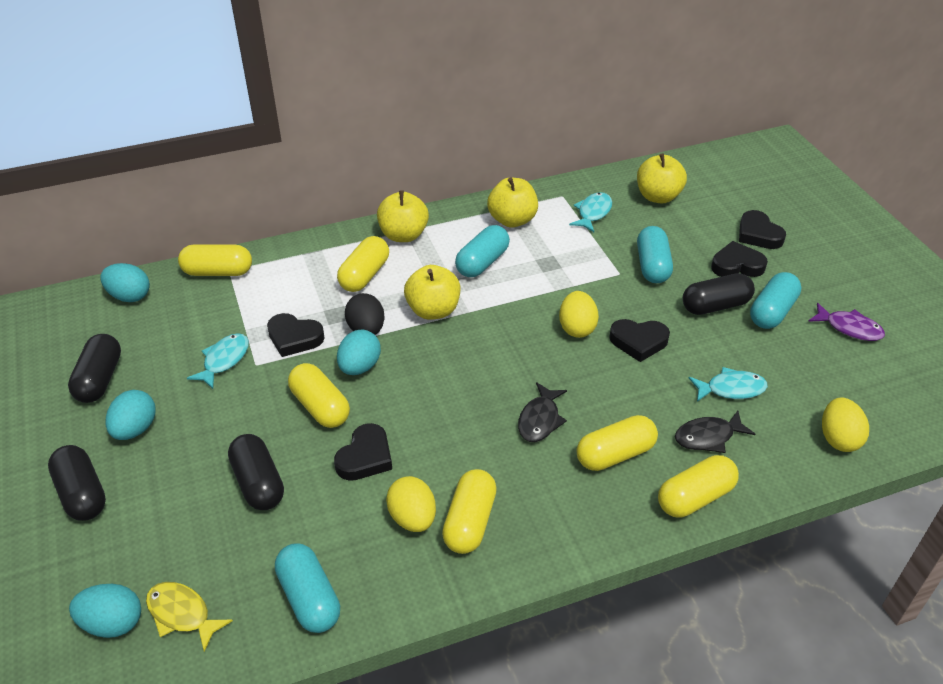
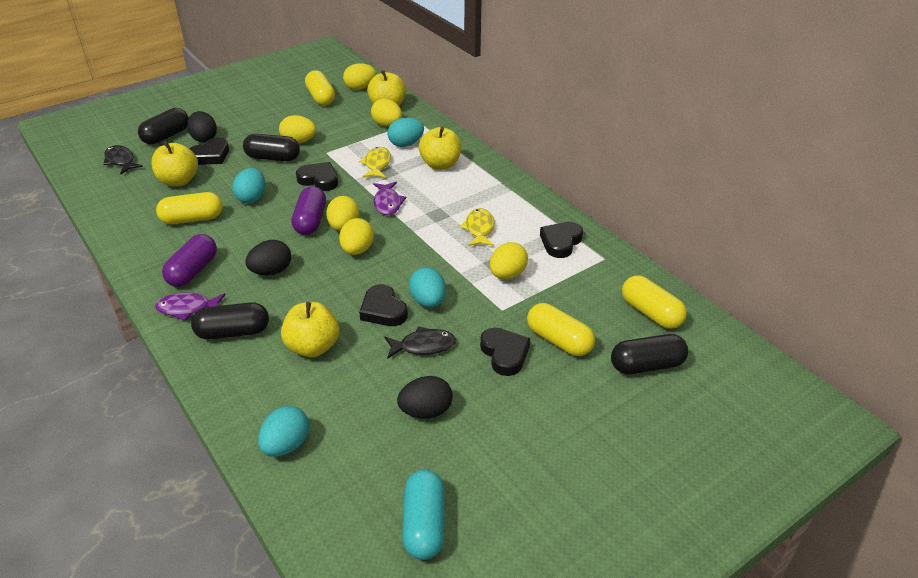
black egg: [345,293,385,335] = 1 -> [187,111,217,143] [245,240,291,275] [397,376,453,419] = 3
purple capsule: none = 0 -> [162,234,217,287] [292,186,326,235] = 2
purple fish: [808,303,885,341] = 1 -> [155,292,226,321] [373,182,406,215] = 2
turquoise capsule: [275,543,340,633] [455,225,510,277] [637,226,673,283] [750,272,801,329] = 4 -> [402,470,445,560] = 1
turquoise fish: [187,333,249,389] [569,192,612,232] [689,367,768,401] = 3 -> none = 0
yellow capsule: [178,244,252,276] [288,363,350,428] [337,236,389,292] [442,469,497,554] [577,415,658,471] [658,455,739,518] = 6 -> [156,192,223,224] [305,70,335,105] [527,303,595,356] [622,275,687,329] = 4
yellow egg: [386,476,436,532] [559,291,599,338] [822,397,869,452] = 3 -> [279,115,316,144] [326,196,359,231] [339,218,374,255] [343,63,376,90] [371,98,402,127] [490,242,528,279] = 6
yellow fish: [146,582,233,652] = 1 -> [359,147,391,178] [460,208,494,246] = 2

